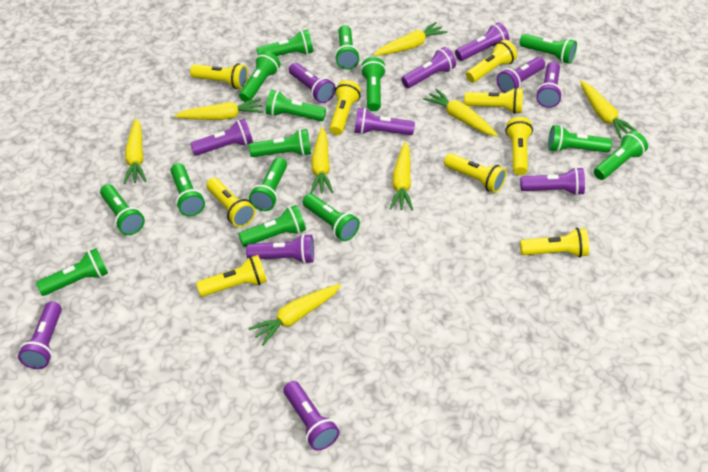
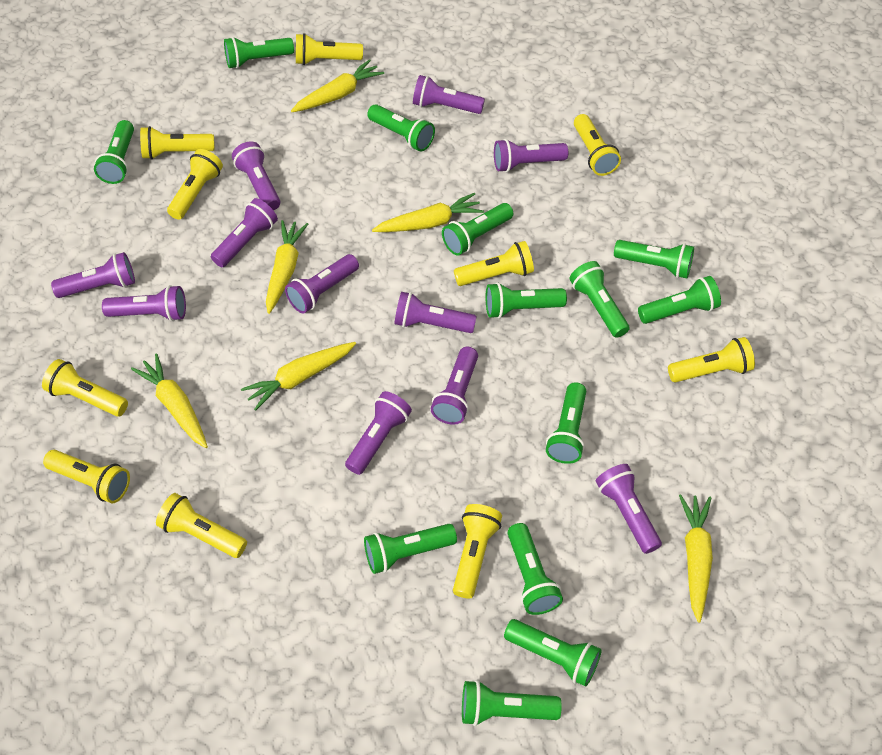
green flashlight: [36,248,108,296] [100,184,145,235] [171,163,205,216] [238,205,306,247] [239,51,280,102] [249,129,311,157] [249,157,287,211] [256,30,313,56] [266,90,326,121] [303,194,360,241] [335,25,360,69] [360,57,386,111] [519,34,577,64] [548,125,612,152] [594,131,648,180] = 15 -> [94,120,134,184] [224,37,294,69] [364,524,457,574] [367,104,435,151] [442,203,514,256] [462,680,562,726] [486,282,567,319] [504,619,602,687] [508,523,563,615] [546,382,586,464] [569,261,630,338] [614,240,694,278] [638,276,721,324] = 13
yellow carrot: [123,118,147,184] [174,98,264,120] [248,284,341,345] [310,127,333,194] [373,22,447,56] [390,142,413,210] [423,88,498,136] [580,81,638,139] = 8 -> [131,353,208,448] [241,342,356,411] [266,220,308,314] [291,59,384,112] [372,193,484,232] [679,494,713,623] = 6
yellow flashlight: [190,63,248,89] [196,255,267,297] [206,178,256,227] [329,80,361,135] [444,153,506,193] [464,87,523,114] [466,40,517,83] [505,117,533,175] [520,228,589,258] = 9 -> [42,359,128,417] [43,450,130,503] [140,126,215,160] [156,493,247,558] [167,149,223,220] [296,33,363,65] [453,504,502,599] [454,241,534,286] [574,114,621,176] [668,337,755,382] = 10

